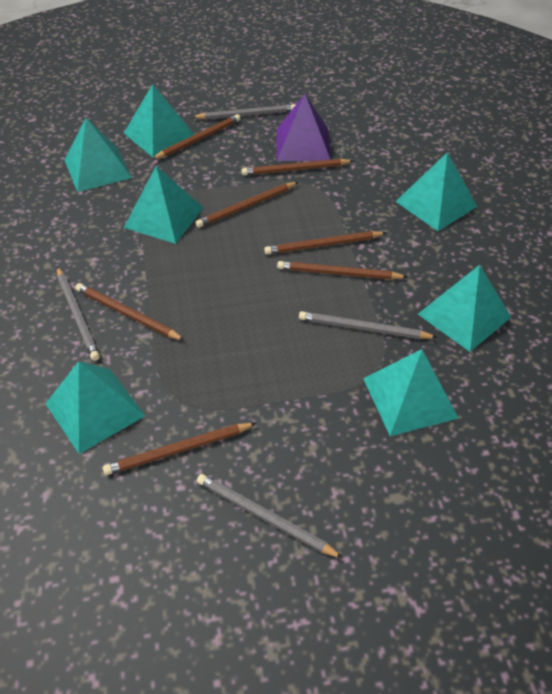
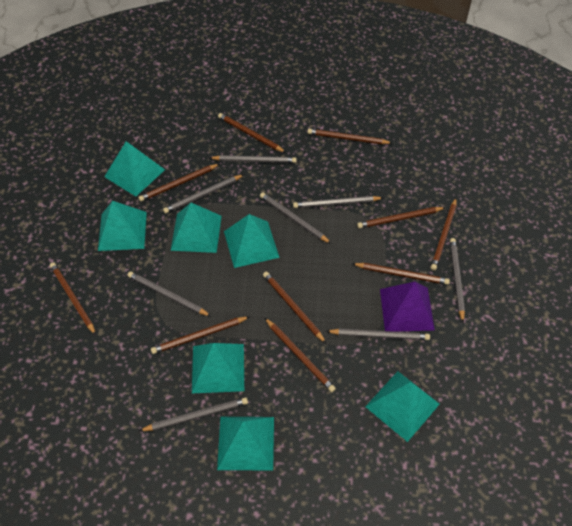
brown pencil: [75,283,185,341] [103,423,256,475] [151,114,241,160] [195,182,298,228] [241,159,353,176] [264,231,386,254] [277,261,407,280] = 7 -> [50,262,96,335] [138,164,219,202] [151,316,250,354] [218,113,286,153] [263,272,326,343] [265,318,336,392] [307,129,392,144] [352,263,450,285] [357,207,446,228] [431,198,457,270] = 10
grey pencil: [57,267,100,361] [192,104,295,119] [197,474,343,558] [299,311,438,339] = 4 -> [127,271,211,316] [139,397,248,431] [163,174,244,214] [209,155,297,163] [260,192,331,244] [293,196,383,208] [326,329,430,340] [450,238,465,322] = 8

